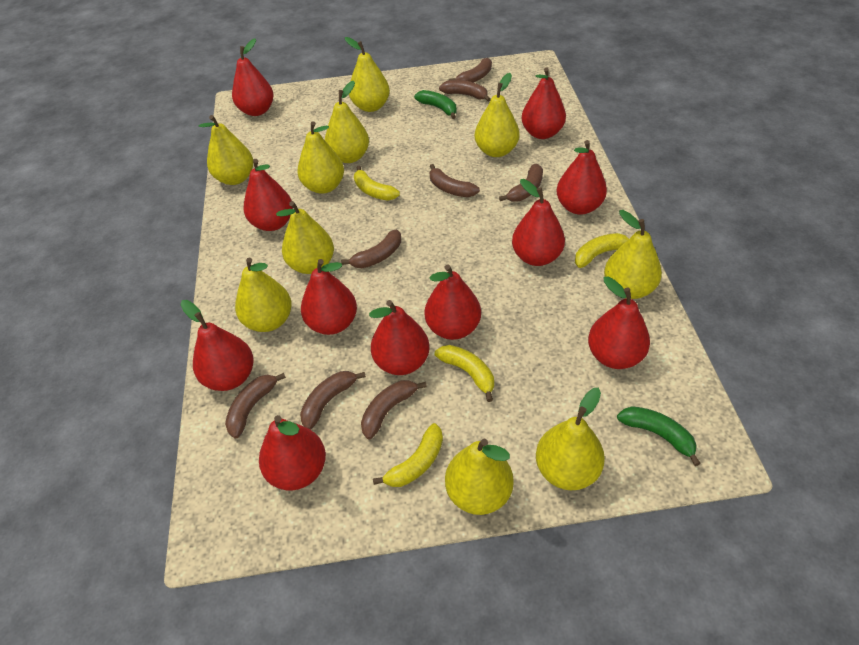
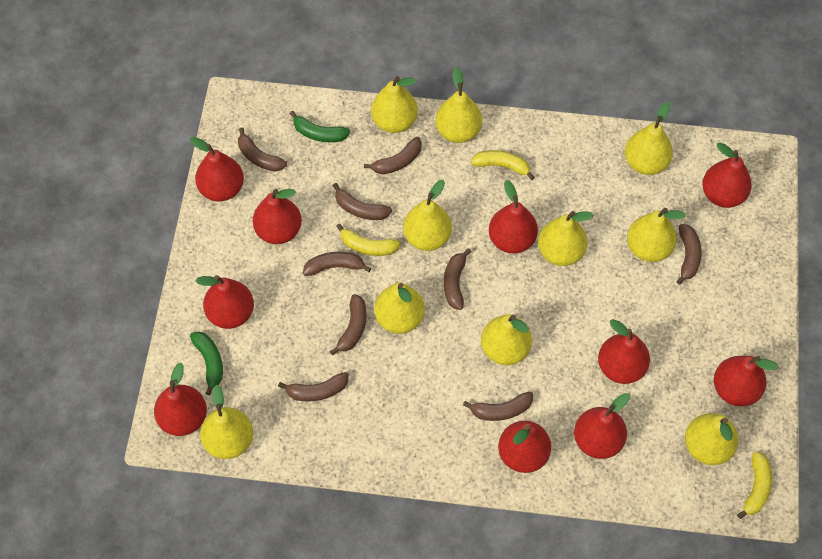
brown banana: [225,373,286,439] [300,371,366,430] [341,229,401,268] [361,380,427,440] [430,164,480,197] [439,80,491,102] [449,58,492,83] [499,164,543,201] = 8 -> [238,128,287,172] [278,372,348,402] [303,252,371,276] [330,294,367,355] [333,183,392,220] [364,137,422,174] [444,248,471,310] [463,391,533,421] [676,224,702,285] = 9
red pear: [181,300,253,391] [232,38,274,116] [244,159,293,231] [259,415,326,491] [301,259,357,335] [369,300,430,375] [424,264,481,340] [512,179,565,266] [522,67,566,139] [556,140,607,215] [588,277,650,369] = 11 -> [154,363,207,436] [190,137,244,201] [196,275,254,329] [253,189,302,244] [489,180,538,254] [498,421,551,473] [574,393,630,459] [598,319,650,384] [702,142,752,208] [714,355,779,407] = 10
yellow banana: [354,165,400,200] [373,423,443,487] [435,345,494,402] [575,233,629,268] = 4 -> [336,224,401,256] [471,150,535,180] [737,451,772,519] = 3

